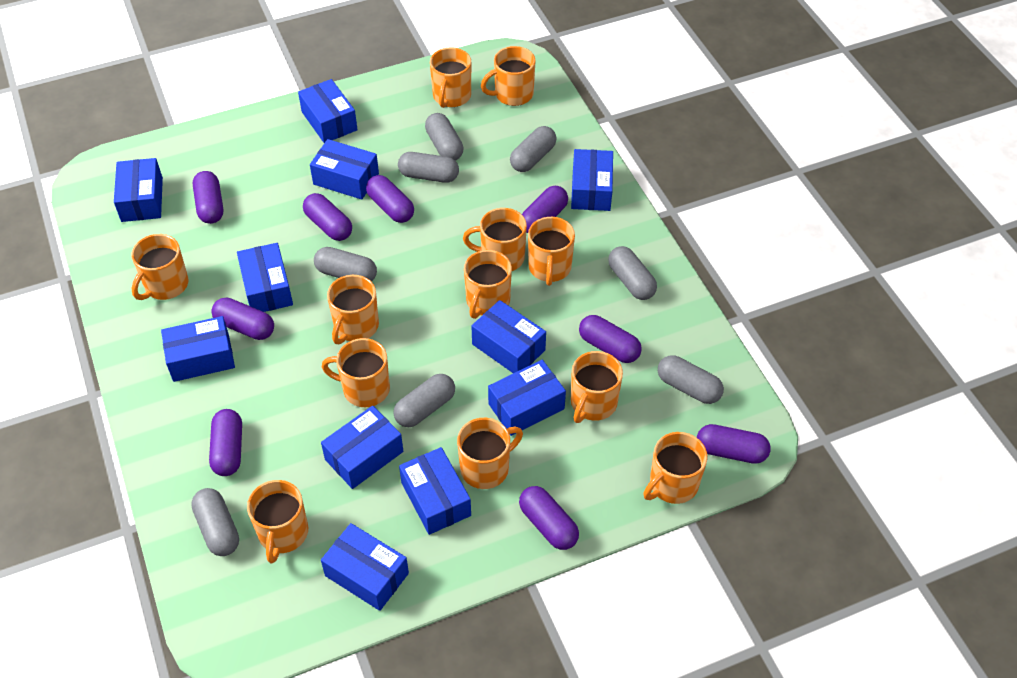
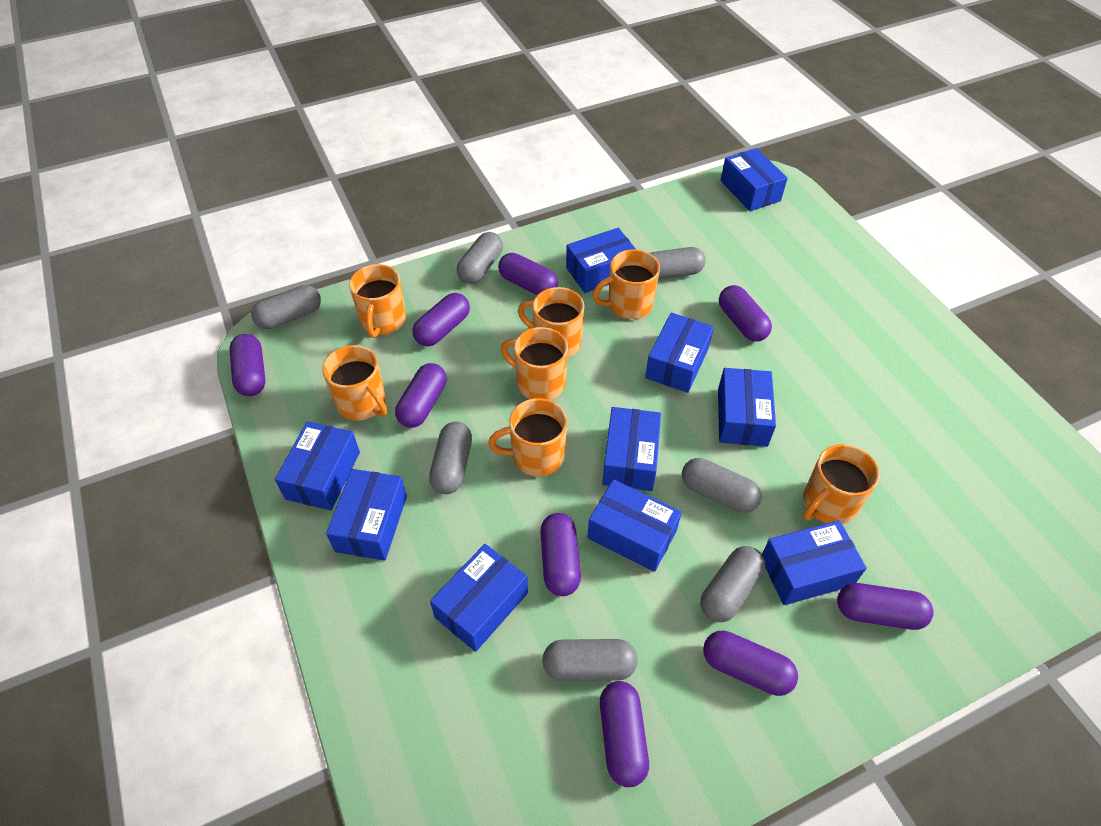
blue box: [114,158,163,222] [161,316,235,382] [237,243,293,312] [298,79,358,143] [310,139,379,200] [321,406,403,489] [321,523,409,611] [399,447,471,535] [471,300,546,373] [488,360,566,436] [571,149,613,211] = 11 -> [275,421,360,510] [326,469,407,561] [430,544,528,652] [566,228,636,293] [587,480,682,572] [602,407,661,491] [645,313,714,393] [718,368,776,447] [721,148,788,211] [762,520,867,605] = 10
grey capsule: [191,488,239,556] [314,247,377,282] [393,374,455,427] [398,152,459,183] [425,113,464,161] [510,126,557,172] [608,246,657,300] [658,355,724,404] = 8 -> [251,285,321,329] [429,422,472,494] [457,232,503,284] [542,639,638,681] [650,247,706,279] [682,458,762,513] [701,546,765,622] = 7
orange mug: [131,234,189,300] [247,480,308,564] [322,338,390,407] [327,275,379,344] [430,47,471,108] [457,418,523,489] [463,208,527,271] [464,250,512,319] [481,46,536,106] [528,217,575,286] [571,351,623,423] [643,432,708,504] = 12 -> [322,345,387,420] [349,264,406,338] [488,398,567,476] [501,327,568,400] [518,287,584,358] [593,249,660,319] [803,444,880,524] = 7

